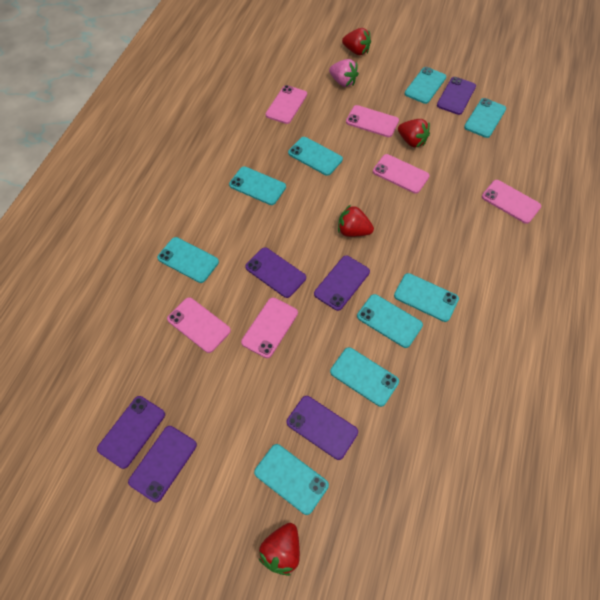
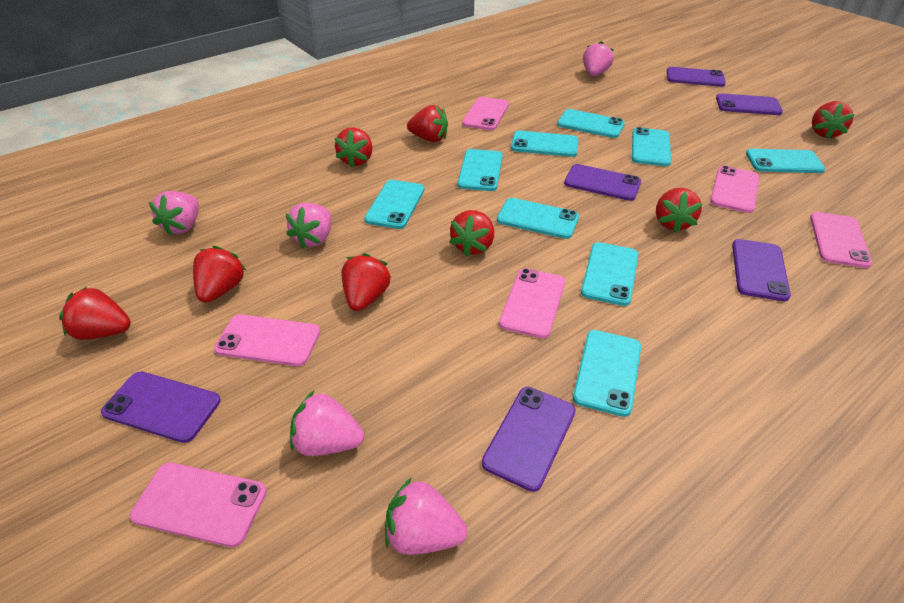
pink strawberry: [329,59,359,87] = 1 -> [149,191,199,236] [285,203,331,249] [290,391,364,456] [385,477,467,555] [583,41,614,76] = 5
red strawberry: [258,523,300,576] [338,205,374,237] [342,28,371,55] [398,119,430,148] = 4 -> [59,287,131,340] [193,246,246,303] [335,127,372,168] [341,253,391,311] [407,105,448,142] [449,210,494,257] [656,188,702,233] [812,101,855,139] = 8

